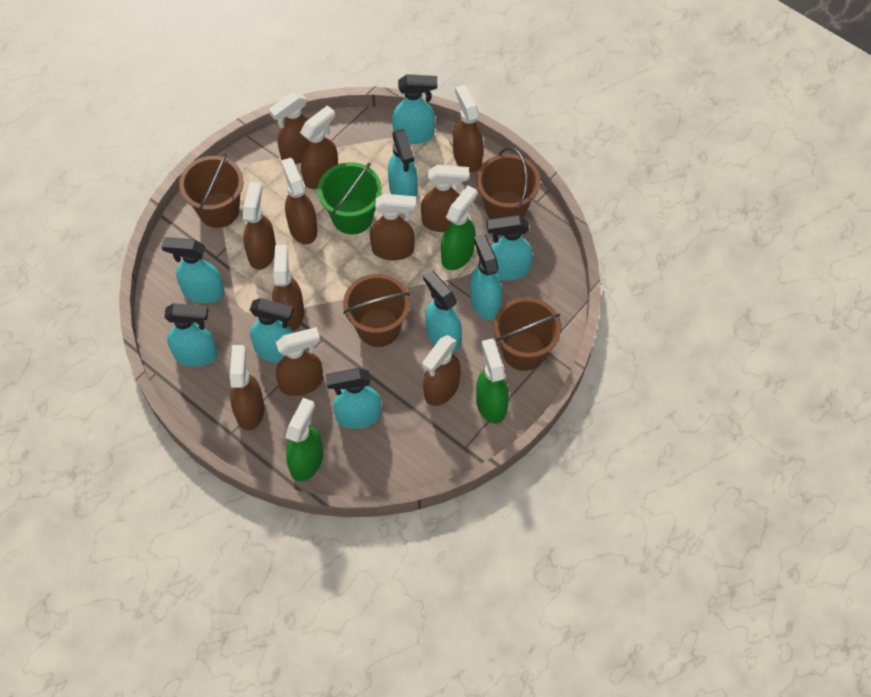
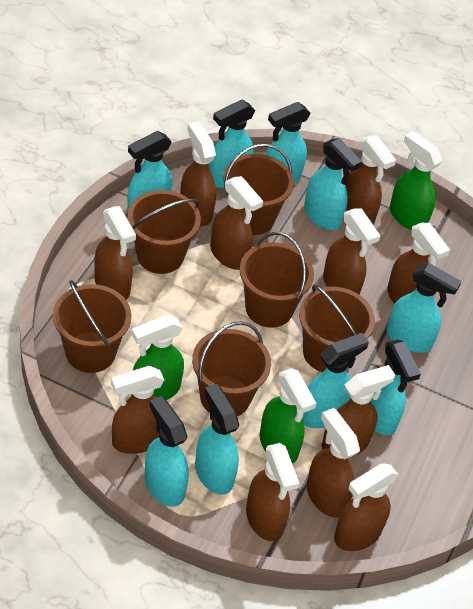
brown bucket: [179,152,244,228] [343,274,410,347] [477,147,540,219] [494,297,561,371] = 4 -> [53,280,132,373] [128,190,201,274] [192,321,271,416] [223,144,294,235] [240,232,314,328] [299,285,375,372] = 6
green bucket: [318,162,382,235] = 1 -> none = 0

